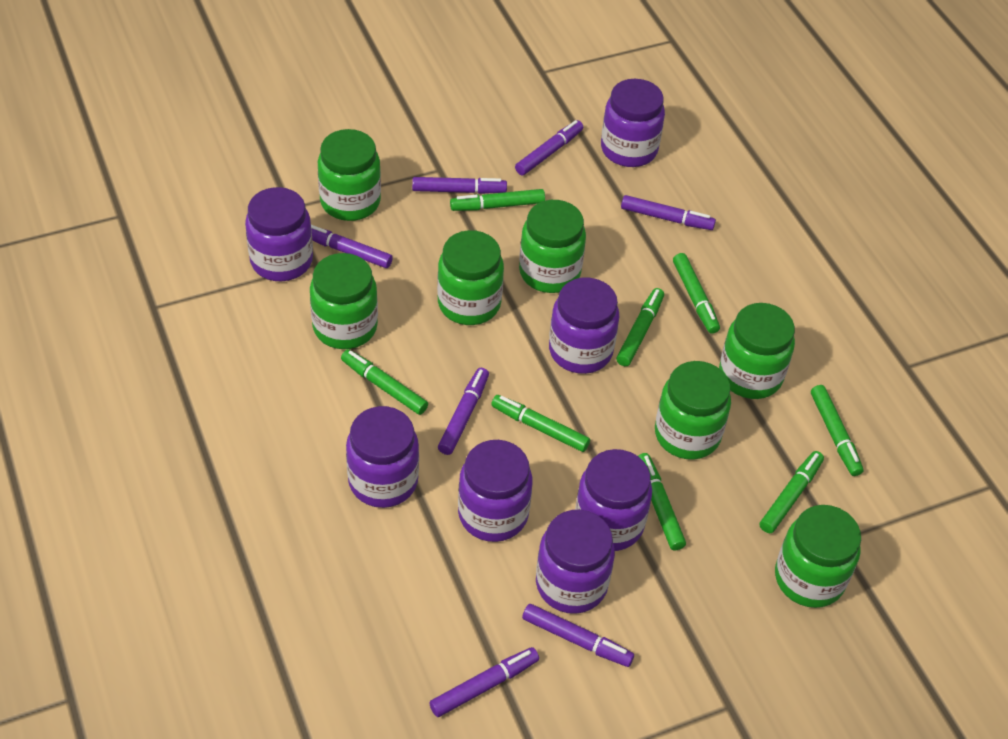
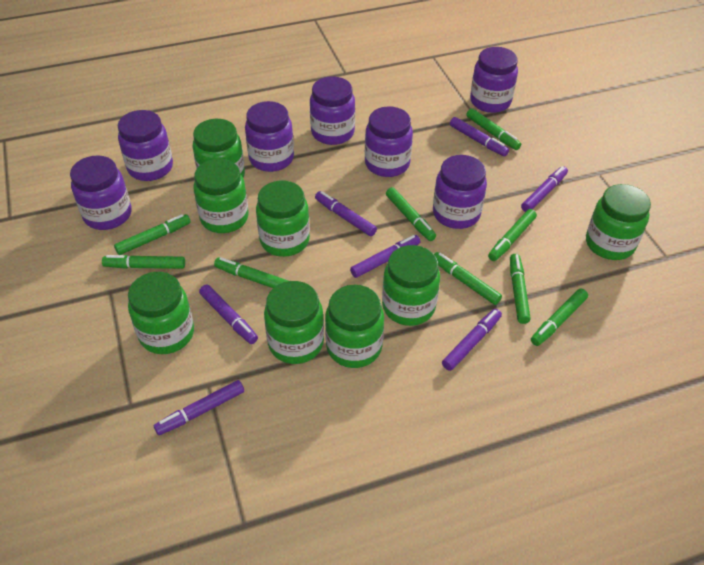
green jar: [310,253,378,349] [318,129,381,221] [437,230,504,325] [519,200,586,293] [655,361,731,460] [719,303,795,399] [775,505,861,608] = 7 -> [128,272,194,354] [193,119,245,178] [193,159,249,233] [256,181,310,257] [264,281,324,364] [325,285,384,368] [382,245,440,326] [586,184,651,260] = 8
green marker: [341,349,428,415] [450,189,545,211] [491,395,590,452] [616,288,664,366] [638,453,686,550] [673,253,720,334] [760,451,824,533] [811,385,863,476] = 8 -> [102,255,185,269] [114,214,191,255] [214,257,288,288] [386,187,436,241] [434,252,502,305] [466,108,521,150] [488,209,537,261] [510,254,531,324] [531,288,588,346] = 9

